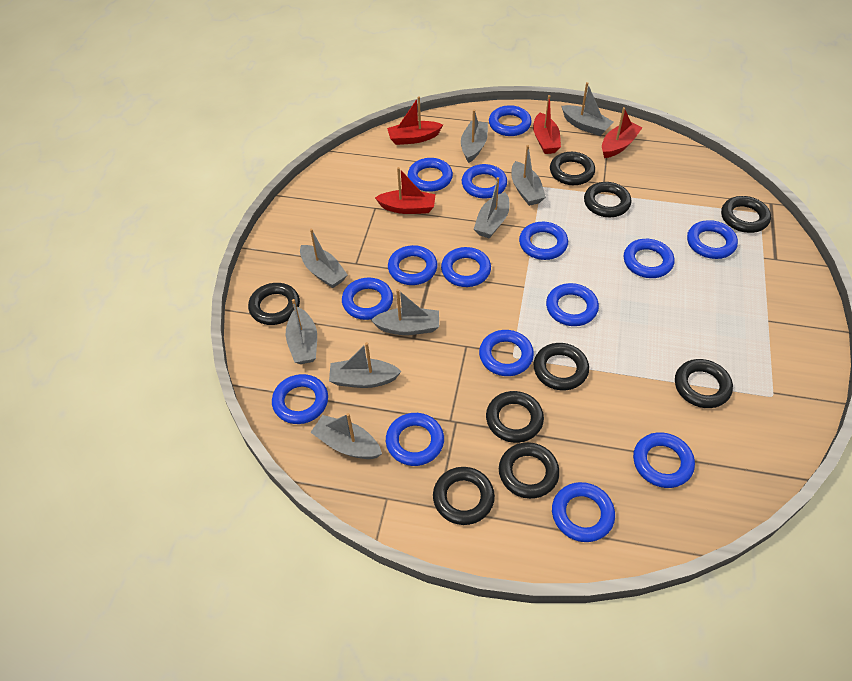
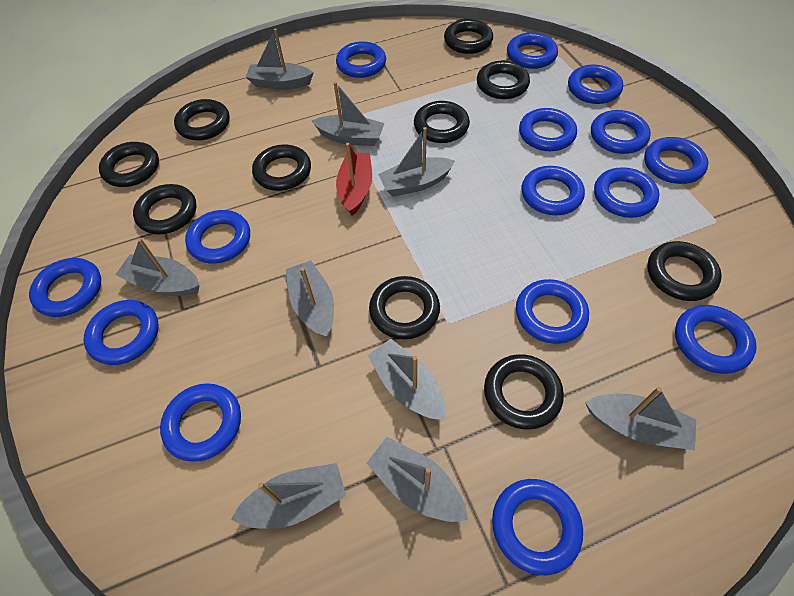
black ring: [248,283,300,325] [433,467,495,525] [486,391,544,443] [499,442,560,499] [534,343,589,390] [550,152,595,185] [584,182,631,217] [675,359,733,408] [721,196,771,233] = 9 -> [99,142,159,187] [133,184,197,234] [174,99,230,140] [252,144,311,191] [369,276,440,340] [414,101,470,143] [444,19,493,54] [477,61,530,99] [484,354,564,430] [647,241,722,301] = 10
red boat: [375,167,436,214] [387,96,443,145] [533,95,561,154] [602,107,643,158] = 4 -> [336,143,372,216] = 1

